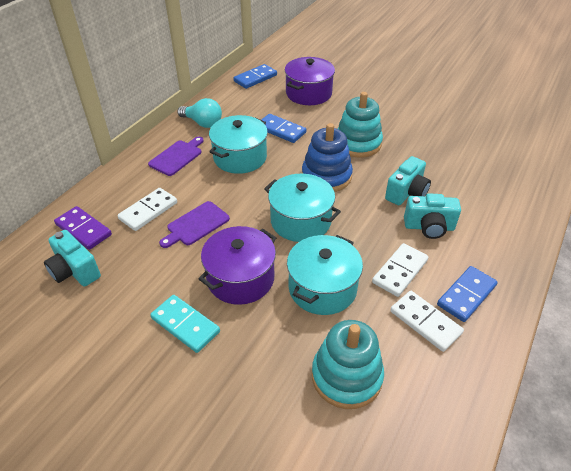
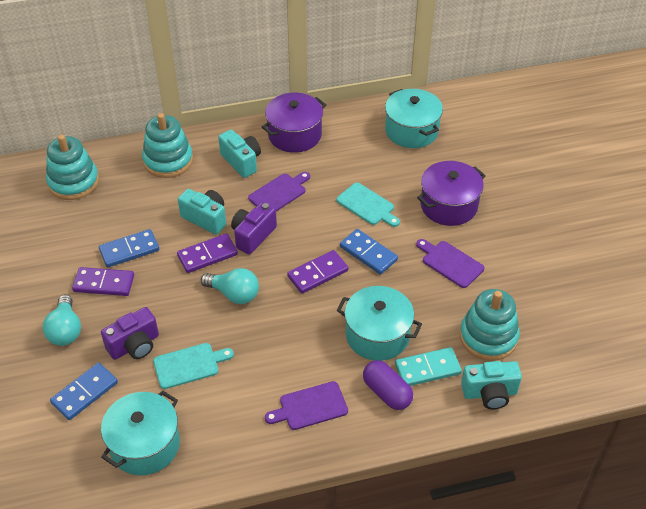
blue stacking toy: [302,123,353,192] = 1 -> none = 0
purple camera: none = 0 -> [101,307,159,360] [231,202,277,255] = 2
purple capsule: none = 0 -> [363,360,413,410] = 1
purple cutting board: [148,137,204,176] [159,201,230,248] = 2 -> [248,172,310,211] [265,381,348,430] [416,239,484,288] = 3
purple domino: [54,206,112,250] = 1 -> [72,267,134,296] [177,233,238,273] [287,250,349,293] = 3
turquoise cutting board: none = 0 -> [153,343,234,389] [336,183,400,227] = 2
turquoise light bulb: [177,98,222,128] = 1 -> [43,295,81,346] [201,268,259,304] = 2
turquoise stacking toy: [312,320,384,409] [337,92,383,158] = 2 -> [46,134,99,200] [142,113,193,178] [460,289,519,361] = 3
white domino: [118,188,177,231] [372,243,429,297] [390,291,464,352] = 3 -> none = 0

